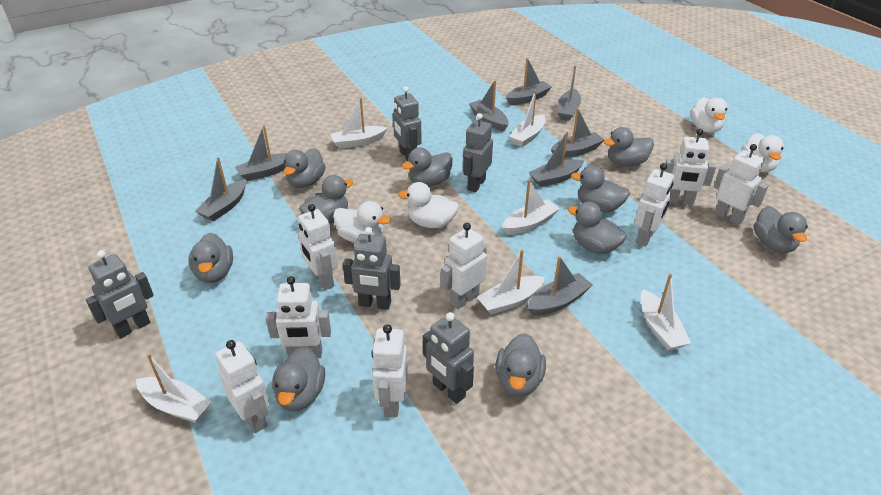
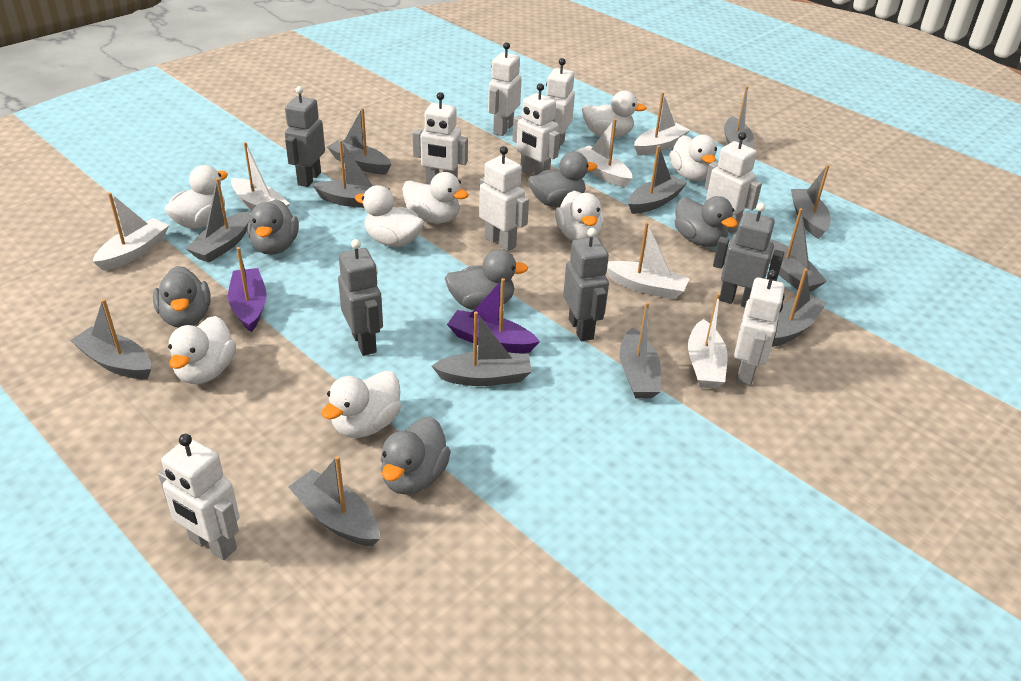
grey boat: [195,157,246,221] [235,125,287,181] [469,80,509,132] [506,58,552,105] [527,256,593,315] [529,131,584,187] [551,108,604,158] [558,65,581,121] = 8 -> [70,299,151,379] [186,178,251,263] [288,456,380,547] [312,140,390,208] [327,108,392,174] [432,311,532,386] [620,302,661,399] [628,145,687,214] [724,86,754,149] [769,208,827,292] [772,269,827,347] [791,165,831,239] = 12
grey duck: [188,233,233,283] [272,346,325,411] [283,148,326,188] [299,175,353,224] [402,147,453,186] [495,333,546,397] [568,202,627,254] [571,166,630,212] [603,127,654,167] [753,206,808,253] = 10 -> [153,266,211,328] [247,199,299,255] [381,417,451,495] [445,249,528,310] [528,152,597,207] [675,196,738,247] = 6
grey robot: [86,250,154,338] [343,227,401,310] [393,86,422,161] [423,312,474,404] [463,113,493,192] = 5 -> [285,86,325,187] [338,239,383,356] [563,228,609,341] [713,203,784,307] = 4
purple boat: none = 0 -> [228,247,267,332] [447,278,540,353] = 2
white duck: [333,201,391,243] [398,182,459,228] [690,97,728,133] [741,133,784,173] = 4 -> [164,165,228,229] [168,316,236,384] [322,371,401,438] [355,185,424,247] [402,172,469,224] [555,191,604,241] [582,91,646,138] [669,135,717,181] = 8

